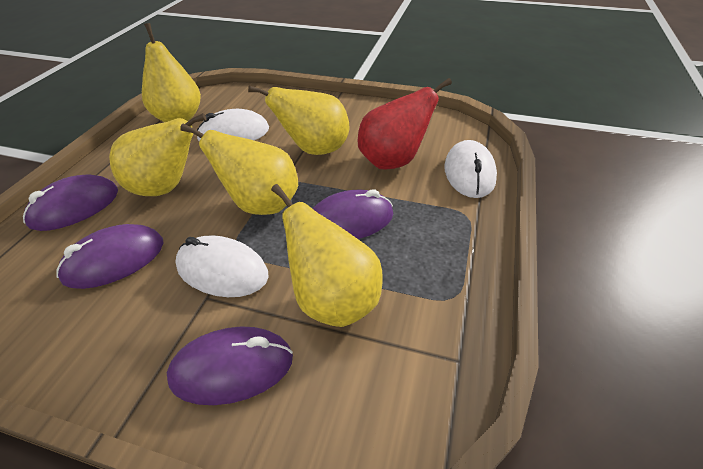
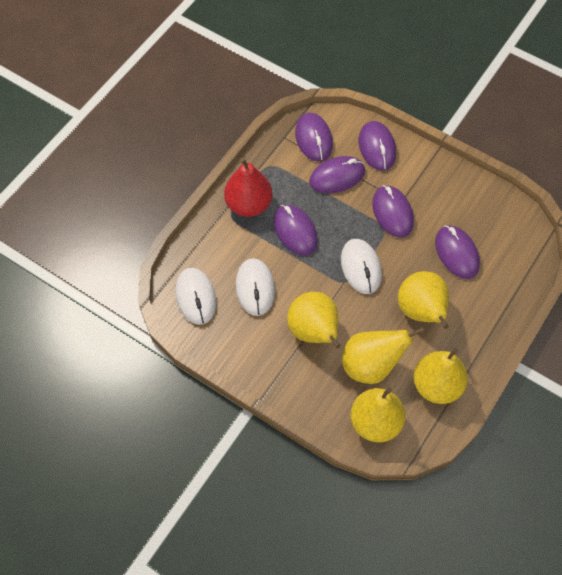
purple mouse: [23,174,118,231] [56,224,163,289] [167,327,293,405] [312,189,393,239] = 4 -> [273,205,318,256] [295,113,333,162] [309,156,365,193] [359,121,396,171] [372,185,414,238] [435,225,480,279] = 6

